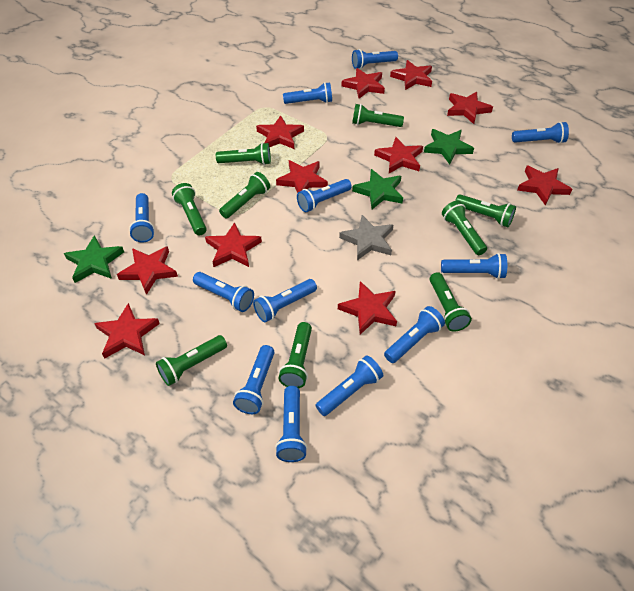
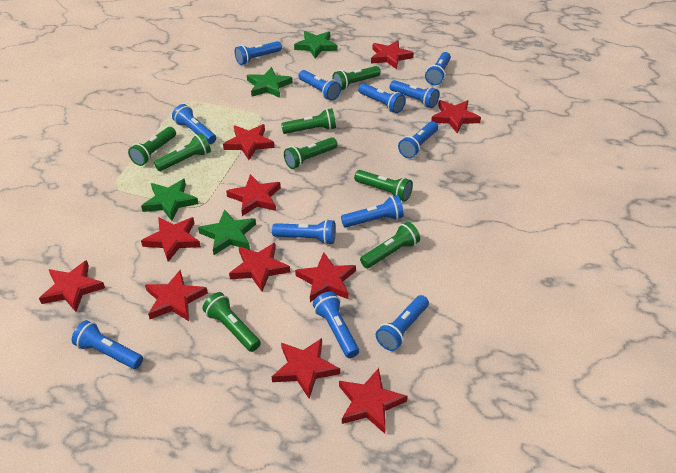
green flashlight: [156,335,227,386] [172,183,207,235] [216,143,271,165] [219,172,270,218] [278,322,312,388] [352,104,404,127] [430,272,472,332] [442,201,487,255] [455,194,516,227] = 9 -> [128,127,176,166] [154,133,211,171] [203,292,261,352] [281,108,336,134] [284,137,338,169] [332,66,381,90] [354,170,413,202] [360,222,420,268] = 8
green star: [64,235,124,283] [352,169,403,209] [424,129,474,165] = 3 -> [141,179,199,221] [198,209,256,255] [247,67,293,98] [294,31,338,58] = 4
grey star: [339,215,393,260] = 1 -> none = 0

